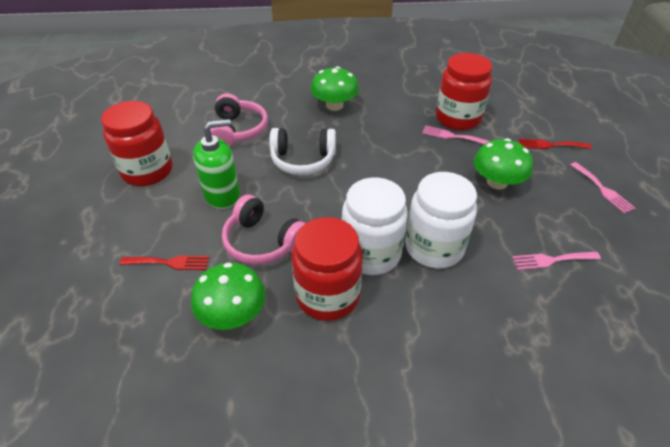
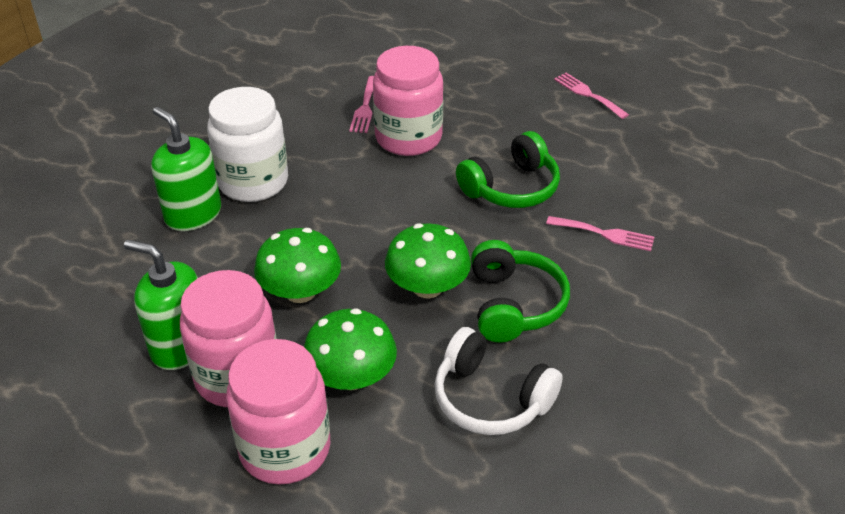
green headphones: none = 0 -> [456,131,560,208] [471,240,570,343] = 2
green soap dispenser: [193,119,240,209] = 1 -> [124,240,198,370] [151,107,221,231] = 2
pink headphones: [210,93,268,147] [222,195,306,265] = 2 -> none = 0
pink jar: none = 0 -> [180,270,277,407] [226,339,330,485] [373,46,443,156] = 3
red fork: [120,256,209,270] [519,139,592,149] = 2 -> none = 0
red jar: [101,101,172,186] [292,217,363,321] [436,53,492,130] = 3 -> none = 0
white jar: [342,178,408,275] [405,172,477,269] = 2 -> [207,87,288,202] = 1

